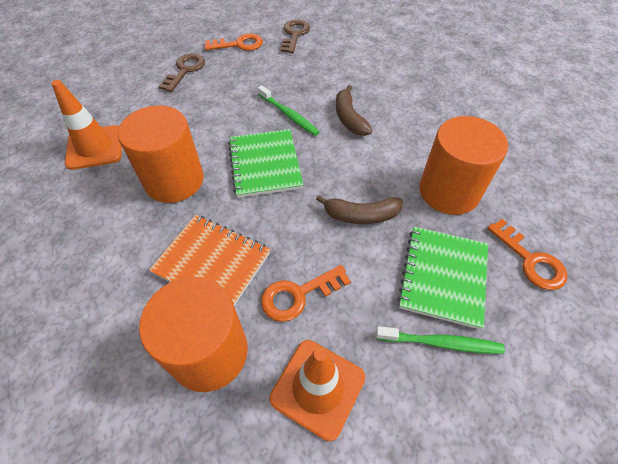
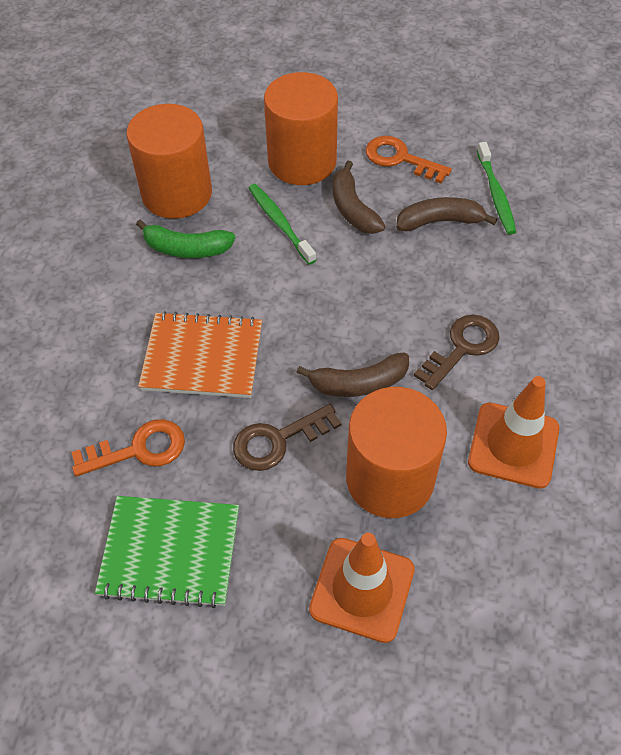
brown banana: [316,195,403,224] [336,85,373,136] = 2 -> [297,352,409,397] [332,161,386,234] [396,197,497,231] = 3
green banana: none = 0 -> [136,220,235,258] = 1
green notebook: [228,129,303,198] [397,227,488,330] = 2 -> [95,496,239,608] = 1
orange key: [204,34,263,51] [261,265,351,322] [487,219,567,290] = 3 -> [71,419,185,477] [365,136,452,184] = 2

